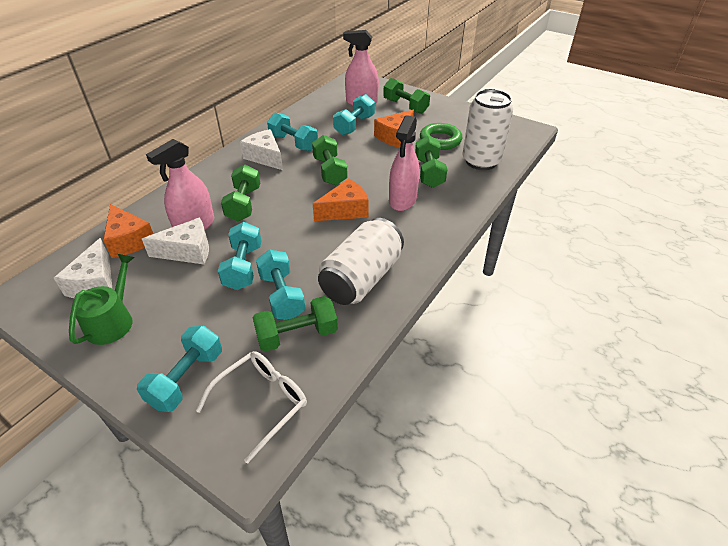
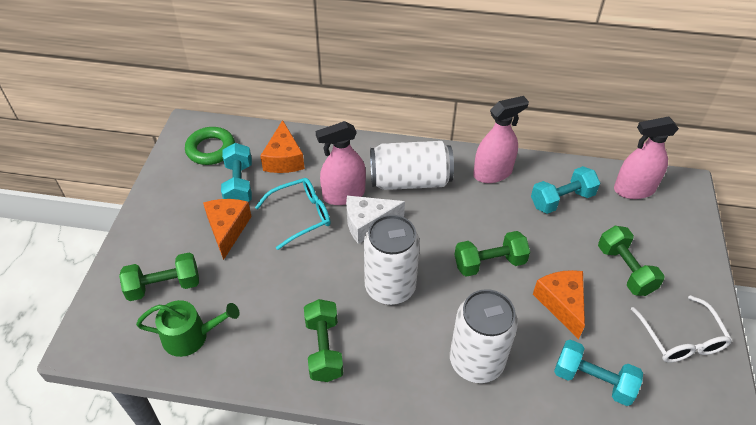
green dumbbell: [221,164,260,221] [252,296,338,352] [312,135,348,185] [383,78,430,114] [415,136,447,188] = 5 -> [119,252,199,301] [304,299,344,382] [454,231,530,277] [598,226,665,296] = 4
turquoise dumbbell: [137,326,222,412] [218,222,261,290] [256,249,306,320] [267,113,318,151] [333,94,375,135] = 5 -> [221,143,252,202] [531,166,600,214] [554,339,643,406] = 3
turquoise glasses: none = 0 -> [255,178,331,250] = 1
white can: [318,218,404,305] [463,89,513,170] = 2 -> [364,215,420,305] [370,141,454,190] [450,289,518,383] = 3
white cheese: [54,238,113,298] [142,217,209,264] [240,129,283,170] = 3 -> [346,195,405,244] = 1

